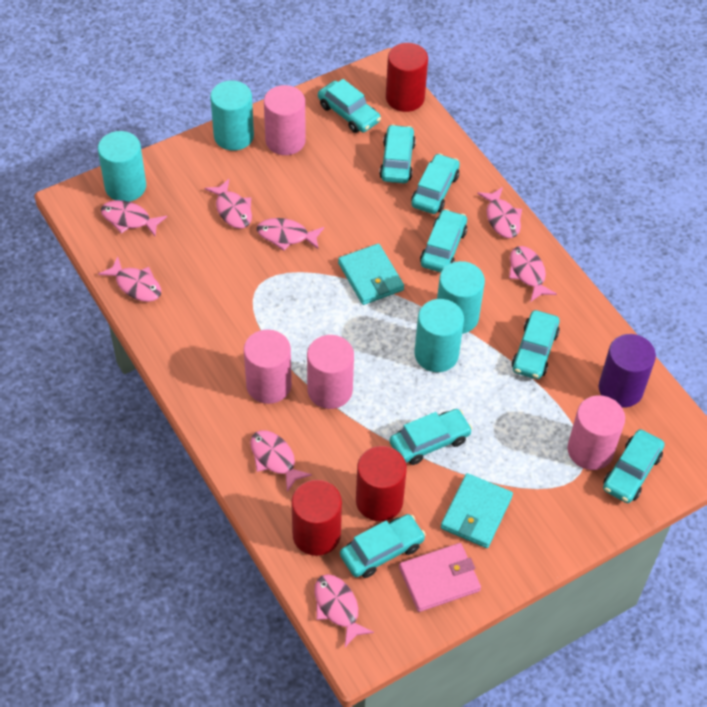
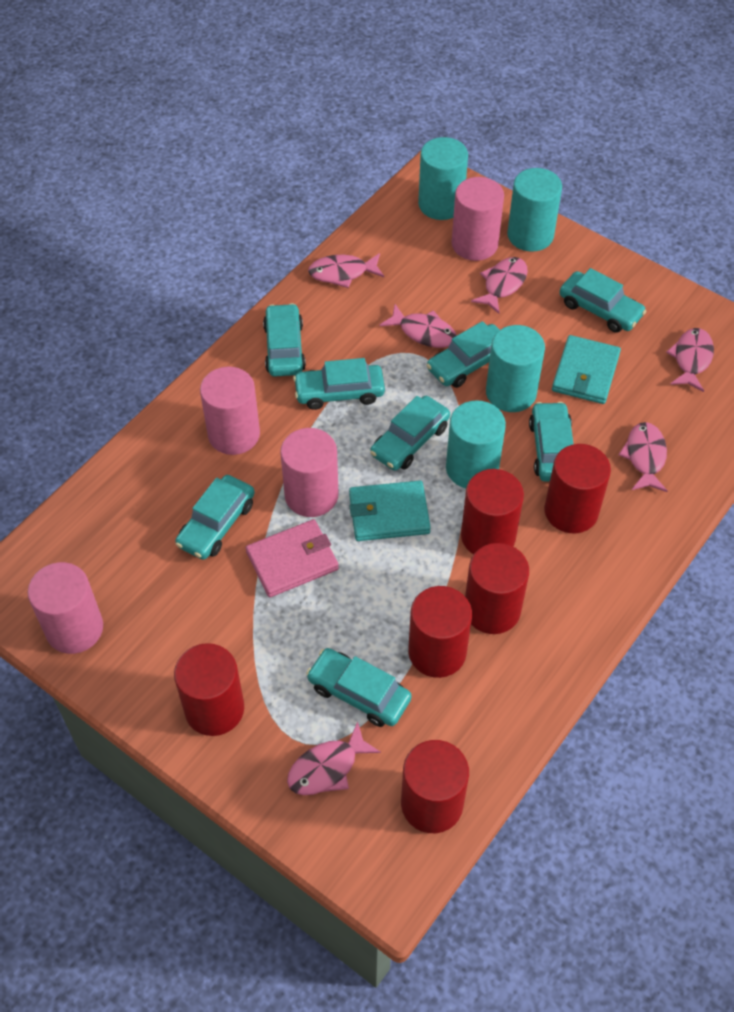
pink fish: [98,256,161,302] [101,200,167,236] [205,179,252,229] [250,430,312,492] [257,218,324,251] [314,574,374,647] [477,187,522,238] [509,246,557,302] = 8 -> [287,721,381,795] [308,253,384,288] [379,304,457,348] [471,257,528,314] [619,422,668,492] [666,328,714,392] = 6
purple cylinder: [599,334,656,408] = 1 -> none = 0
red cylinder: [291,480,342,556] [356,446,407,521] [386,43,428,112] = 3 -> [174,643,244,736] [401,740,469,833] [408,586,472,678] [461,469,524,554] [465,543,529,634] [544,444,611,533] = 6

